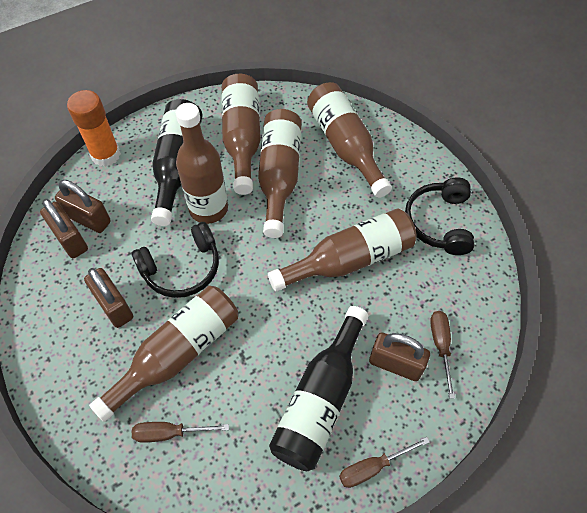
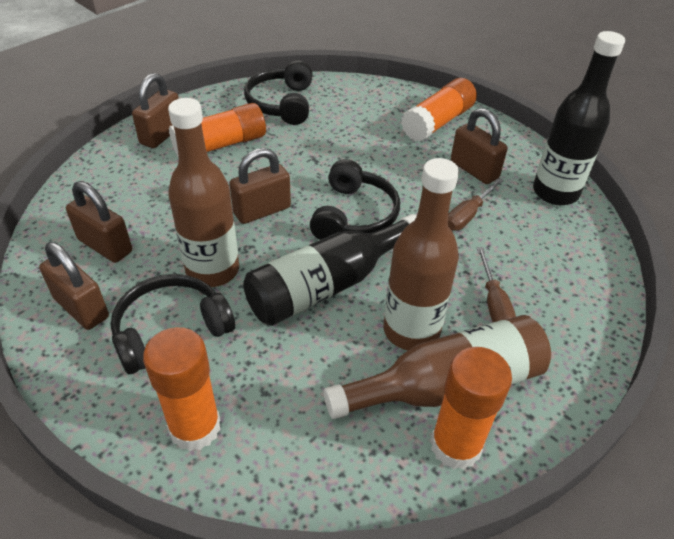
black headphones: [132,222,219,298] [405,177,474,255] = 2 -> [111,274,235,374] [244,60,312,125] [310,159,400,240] = 3
brown bottle: [89,286,238,422] [176,103,228,224] [221,74,261,195] [258,109,302,238] [268,208,417,292] [307,82,392,198] = 6 -> [168,98,239,287] [324,315,551,419] [384,158,459,350] = 3
brown padlock: [40,199,88,258] [55,180,111,233] [84,268,133,328] [369,332,430,381] = 4 -> [39,242,109,330] [66,181,132,263] [132,73,179,148] [229,148,291,224] [451,108,508,184] = 5
brown screwdriver: [132,422,229,443] [339,437,430,488] [430,311,455,399] = 3 -> [448,178,504,231] [477,247,516,322] = 2
orange glue stick: [67,90,121,167] = 1 -> [143,327,221,451] [169,103,266,157] [401,78,477,142] [430,347,512,470] = 4

